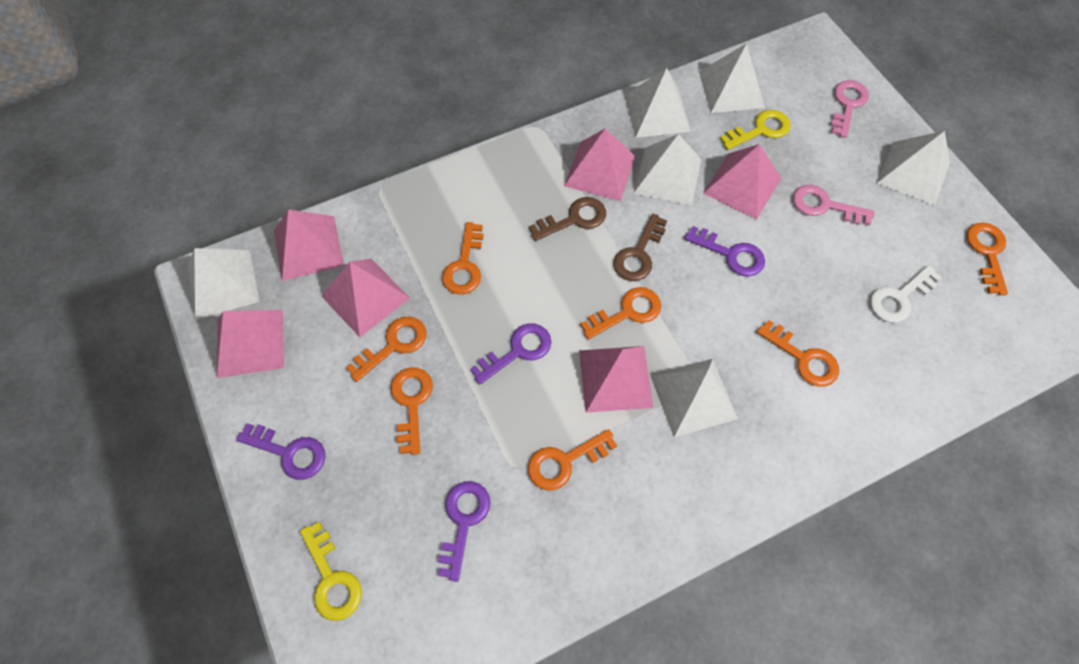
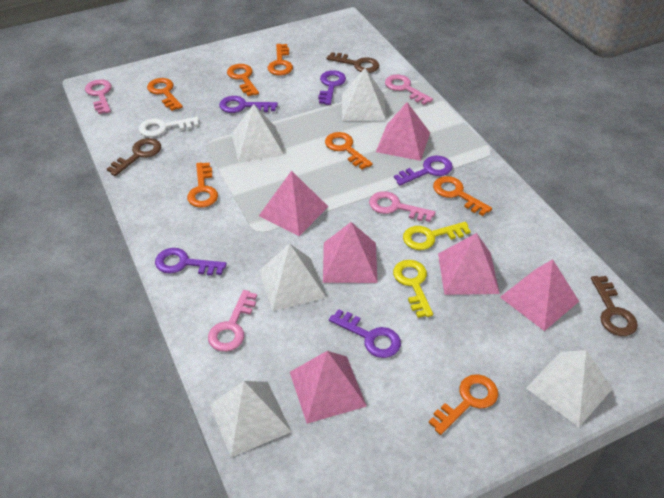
brown key: [529,197,606,241] [613,214,667,281] = 2 -> [107,138,161,176] [327,52,379,73] [591,276,638,336] = 3
pink key: [793,185,875,225] [830,80,869,138] = 2 -> [85,79,112,114] [208,290,257,352] [369,191,435,222] [385,74,433,105] = 4
purple key: [236,423,326,480] [438,481,490,582] [470,323,551,385] [684,226,765,277] = 4 -> [155,248,227,276] [219,96,278,113] [318,70,346,105] [329,309,401,358] [394,156,453,186] = 5
white pyramid: [188,248,259,320] [625,68,691,138] [634,134,701,206] [651,359,738,437] [699,43,765,113] [877,131,950,206] = 6 -> [210,381,292,457] [232,104,284,162] [259,244,326,311] [342,68,386,121] [526,350,613,427] = 5

